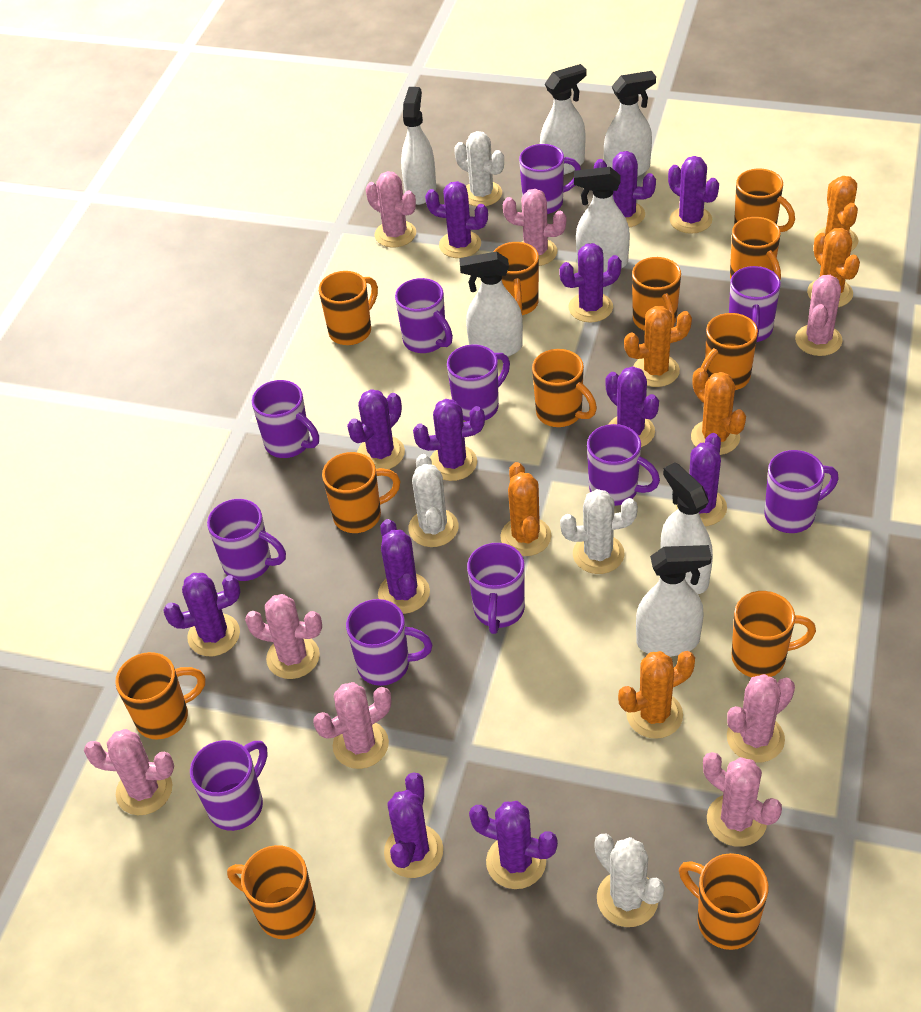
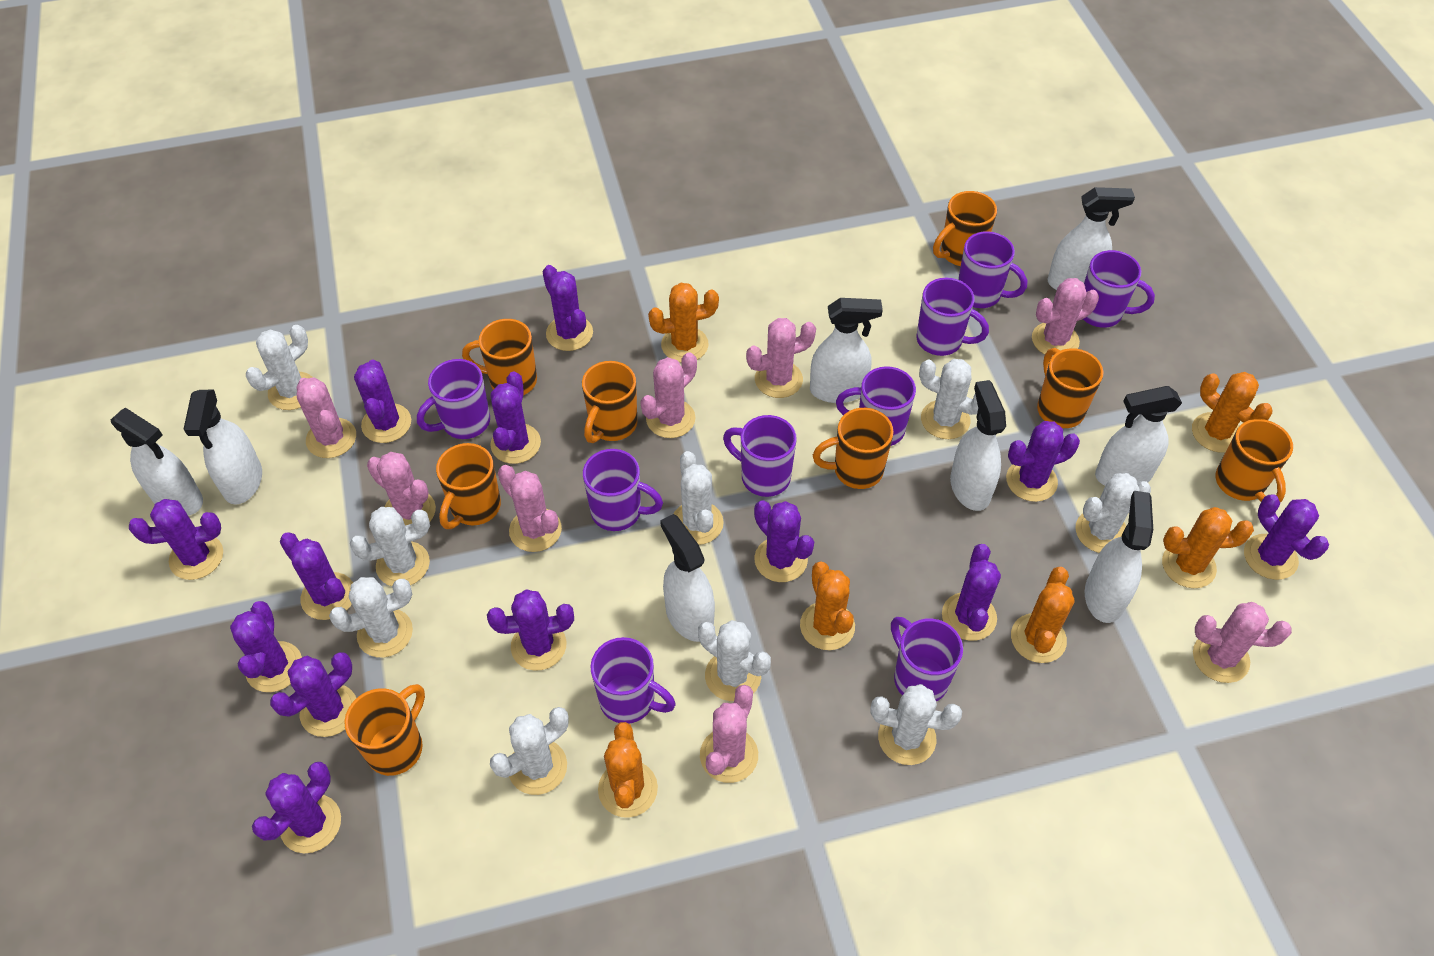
orange mug: [115,652,205,740] [227,845,316,939] [319,271,378,345] [322,452,400,533] [493,242,539,315] [532,349,597,427] [632,257,681,331] [679,853,769,950] [701,313,758,390] [730,217,781,279] [731,591,816,678] [734,169,795,232] = 12 -> [344,684,425,776] [436,443,501,529] [462,319,537,395] [582,361,637,443] [813,408,894,489] [933,191,997,266] [1037,348,1104,428] [1216,419,1293,503] = 8
purple cactus: [163,573,241,656] [347,389,405,469] [378,519,430,614] [384,772,443,878] [413,399,485,481] [425,181,488,258] [469,801,558,889] [559,243,622,322] [594,151,656,228] [605,366,659,447] [668,156,719,234] [676,433,727,526] = 12 -> [129,499,223,580] [230,601,302,692] [252,762,341,853] [270,652,356,737] [280,533,353,620] [354,360,411,443] [487,589,574,671] [490,371,541,464] [542,265,593,351] [754,500,814,582] [942,544,1001,641] [1006,421,1080,502] [1244,494,1329,580] = 13
purple mug: [190,740,268,831] [207,499,286,581] [252,380,319,458] [346,599,432,686] [395,278,453,353] [447,345,510,421] [467,543,525,634] [519,144,581,214] [587,424,660,506] [729,266,781,342] [764,450,839,533] = 11 -> [417,359,490,439] [583,449,663,531] [591,637,676,724] [723,415,797,497] [836,366,916,446] [891,617,963,702] [917,278,989,356] [958,231,1027,308] [1083,250,1155,328] = 9
white cactus: [409,454,459,547] [454,131,504,206] [560,489,638,574] [594,834,665,927] = 4 -> [246,325,312,410] [329,577,413,658] [350,507,430,586] [490,707,569,795] [674,451,724,545] [698,620,771,701] [871,684,962,765] [919,359,978,439] [1076,473,1151,553] = 9
white spray bottle: [401,87,436,205] [459,251,523,357] [540,64,587,175] [574,167,630,273] [604,71,656,177] [636,545,712,657] [661,462,713,594] = 7 -> [111,408,203,516] [184,390,262,505] [660,514,715,642] [810,298,883,403] [950,380,1006,511] [1048,187,1135,290] [1085,491,1153,623] [1095,386,1182,485] = 8

